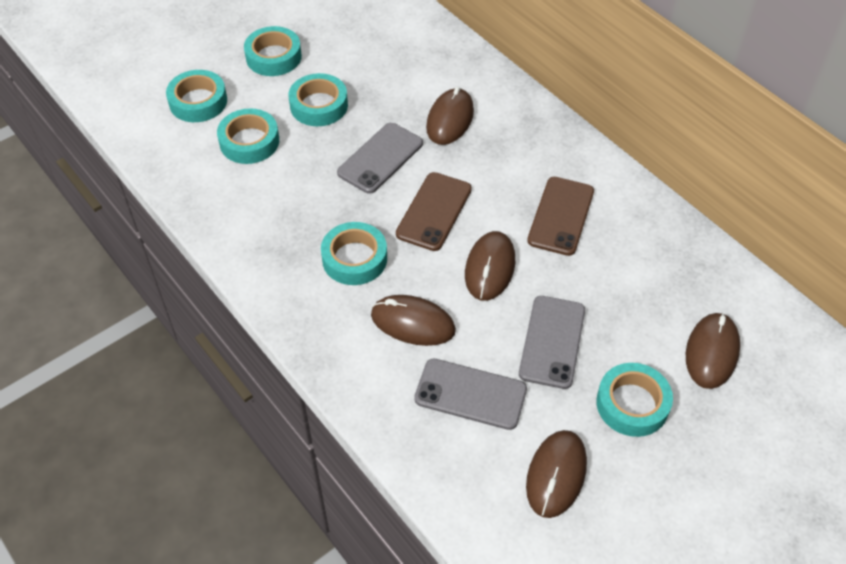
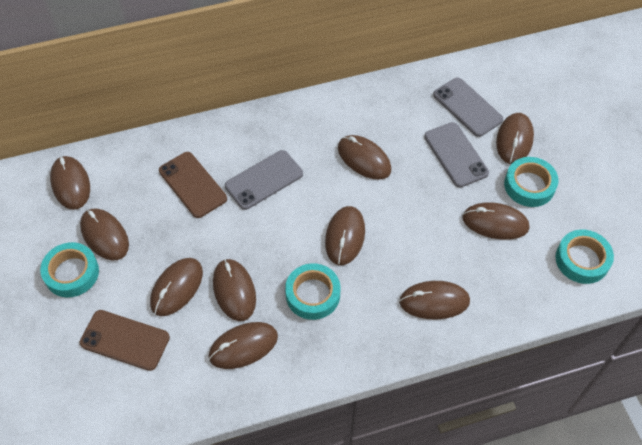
brown mouse: [371,295,456,346] [426,87,474,145] [465,231,515,301] [526,430,587,518] [686,312,740,389] = 5 -> [50,156,90,210] [80,209,129,260] [150,258,203,316] [209,322,278,369] [213,259,256,321] [325,206,365,265] [338,135,391,180] [399,281,470,319] [462,202,529,240] [496,113,534,164] = 10
turquoise tape: [166,70,227,122] [217,108,279,164] [244,26,302,76] [288,73,348,126] [321,222,387,285] [596,363,673,437] = 6 -> [40,242,99,297] [285,263,341,320] [504,157,559,207] [555,230,614,284] = 4

